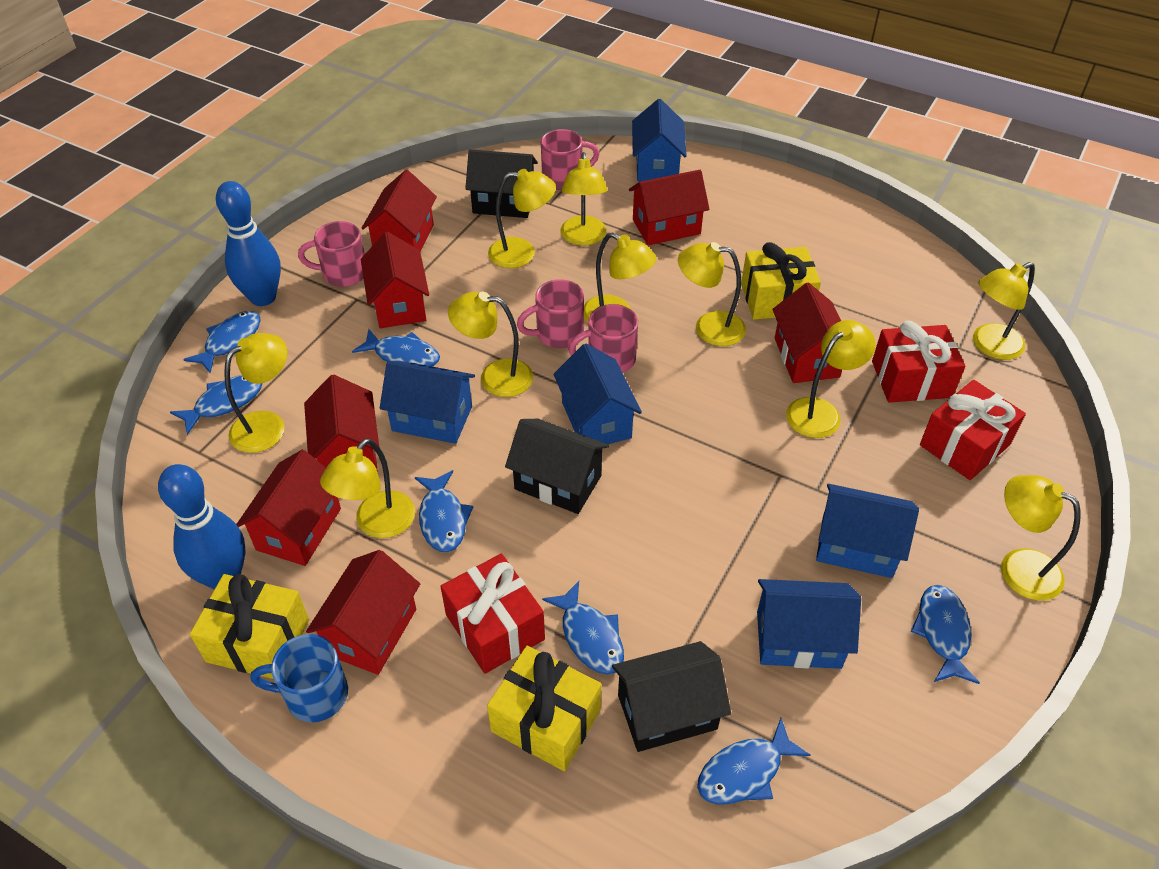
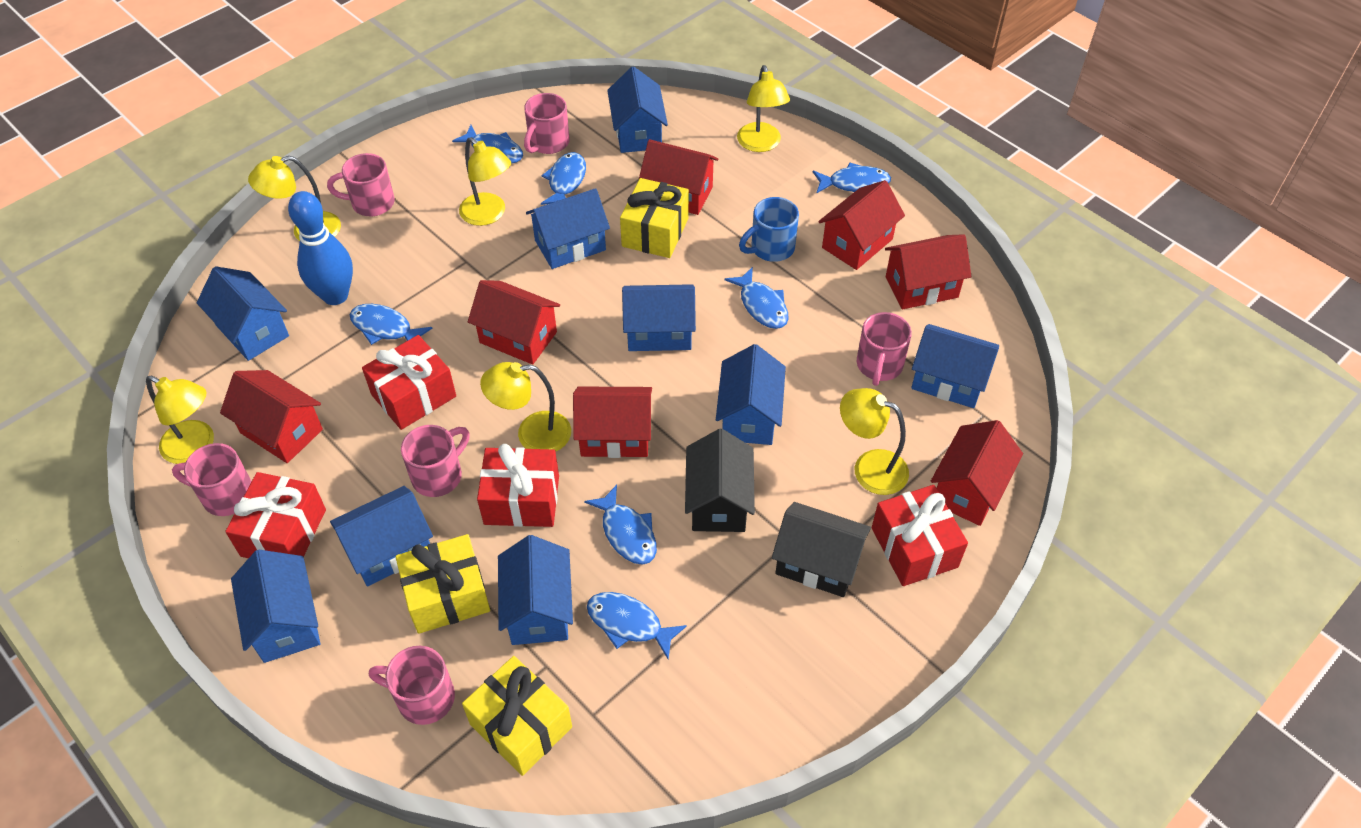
black house: [465,149,538,218] [505,419,609,514] [612,641,731,752] = 3 -> [685,429,755,532] [772,502,871,597] = 2
blue bowling pin: [158,464,245,590] [216,181,281,306] = 2 -> [288,191,353,305] = 1
blue house: [380,361,475,444] [553,344,642,444] [632,99,687,181] [757,579,861,669] [816,484,919,578] = 5 -> [197,266,289,361] [231,550,320,663] [330,486,433,587] [498,535,573,645] [526,188,610,269] [607,66,668,153] [622,284,696,351] [716,344,786,445] [911,324,999,408] = 9
pink mug: [298,221,365,287] [517,279,584,348] [541,129,599,190] [568,304,638,373] = 4 -> [172,443,252,516] [327,153,395,216] [369,646,455,725] [401,425,470,497] [524,93,570,154] [857,312,912,386] = 6
red gift: [440,553,545,674] [872,321,965,403] [920,380,1026,480] = 3 -> [225,472,326,558] [362,335,456,430] [477,444,559,527] [872,485,968,586] = 4
yellow lamp: [224,333,287,453] [320,438,415,538] [448,292,533,397] [488,169,556,268] [560,152,607,246] [584,232,657,323] [678,242,746,346] [786,320,876,438] [973,262,1035,360] [1001,475,1081,601] = 10 -> [146,376,214,464] [248,156,341,241] [459,137,511,226] [480,362,571,452] [737,65,790,152] [840,388,909,495] = 6

